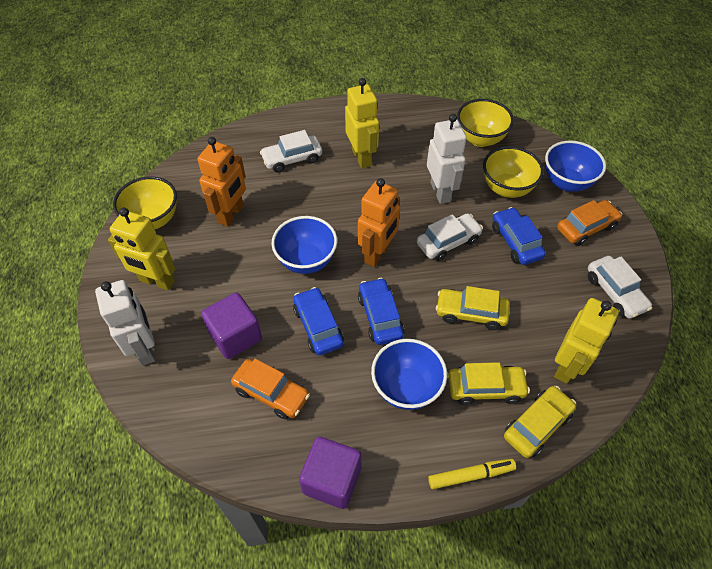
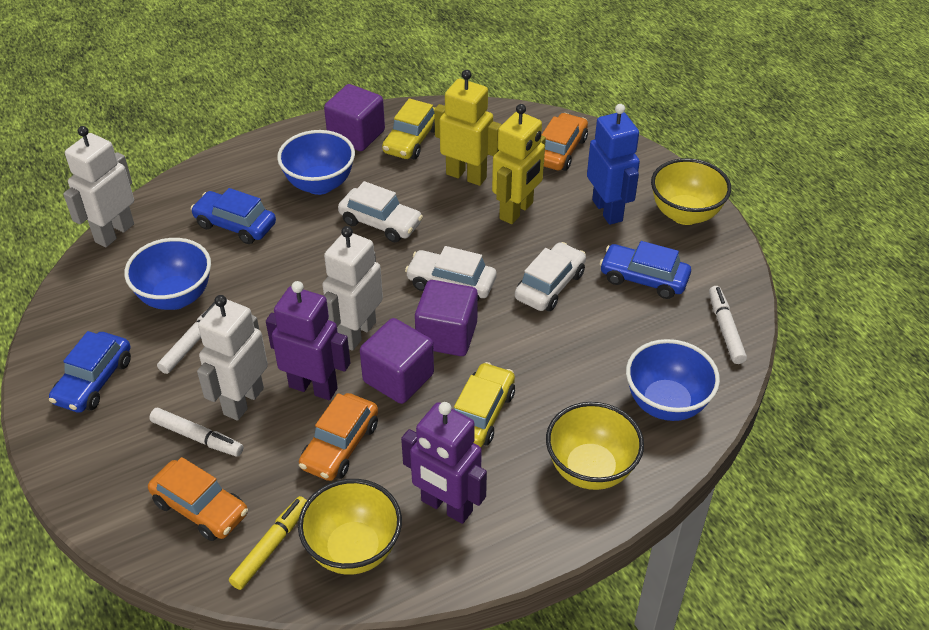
blue robot: none = 0 -> [587,104,640,225] = 1
orange car: [231,359,310,419] [557,200,622,246] = 2 -> [148,457,248,541] [299,393,378,481] [542,113,588,171] = 3
orange robot: [197,137,246,227] [358,178,400,267] = 2 -> none = 0
purple cube: [201,293,262,359] [299,437,362,509] = 2 -> [324,84,385,151] [360,318,434,404] [415,280,478,356] = 3
purple robot: none = 0 -> [266,281,350,400] [401,402,487,524] = 2
white marker: none = 0 -> [149,408,243,457] [157,302,215,374] [709,286,747,364] = 3
white robot: [95,280,155,366] [427,114,467,204] = 2 -> [63,126,134,247] [197,295,268,421] [322,226,383,351] = 3
yellow car: [436,286,510,330] [448,362,530,405] [504,386,576,458] = 3 -> [382,98,435,159] [454,362,515,447] = 2
yellow robot: [108,208,175,290] [345,78,379,168] [554,298,619,384] = 3 -> [434,70,502,186] [492,104,546,224] = 2

